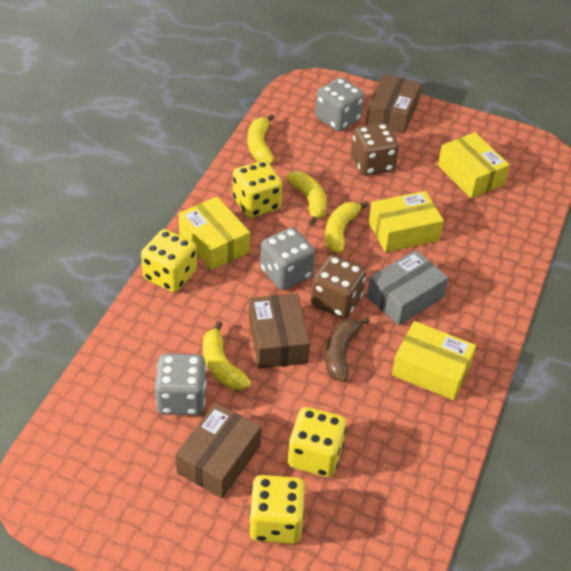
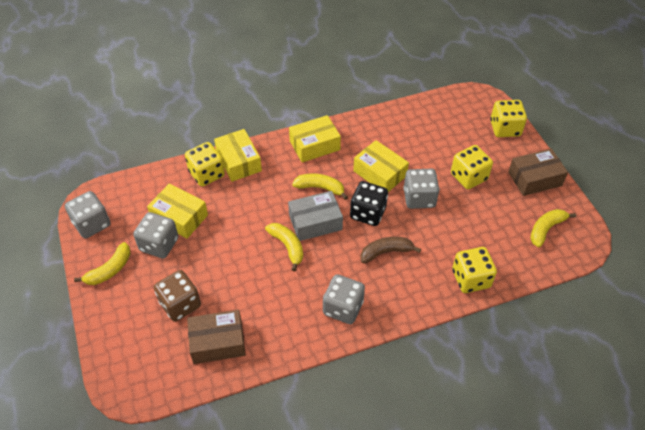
black dice: none = 0 -> [350,181,388,226] = 1
brown box: [175,403,261,498] [249,293,310,369] [366,74,421,134] = 3 -> [187,310,246,364] [508,149,568,196] = 2
brown dice: [311,255,366,319] [351,123,399,176] = 2 -> [154,270,201,322] = 1
grey dice: [155,353,207,415] [260,227,315,290] [315,77,364,132] = 3 -> [65,191,110,238] [133,212,178,259] [323,274,365,324] [403,169,440,209] = 4

